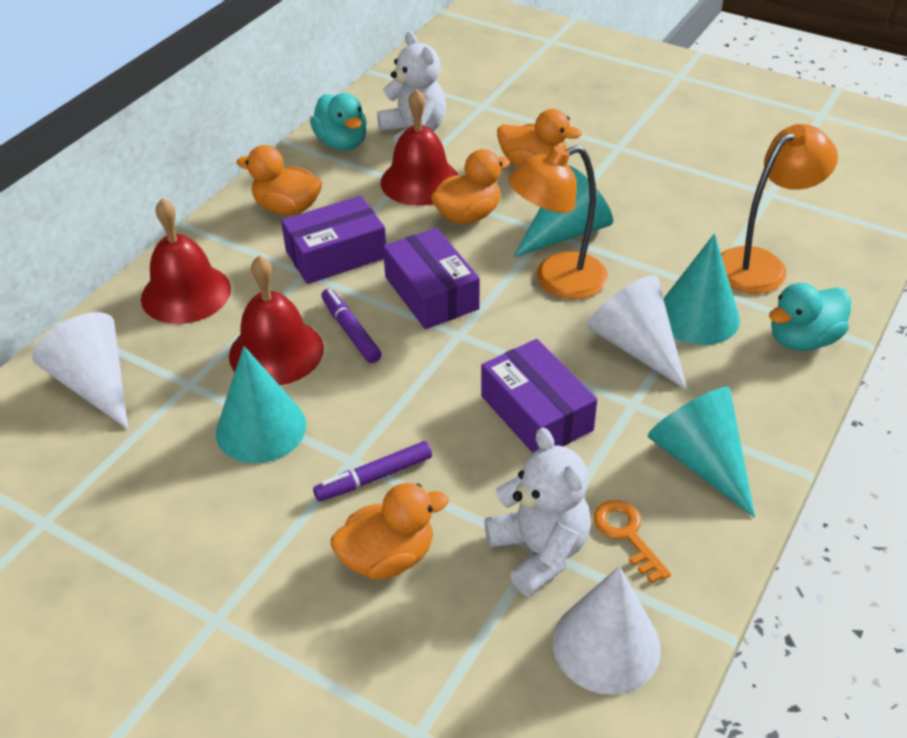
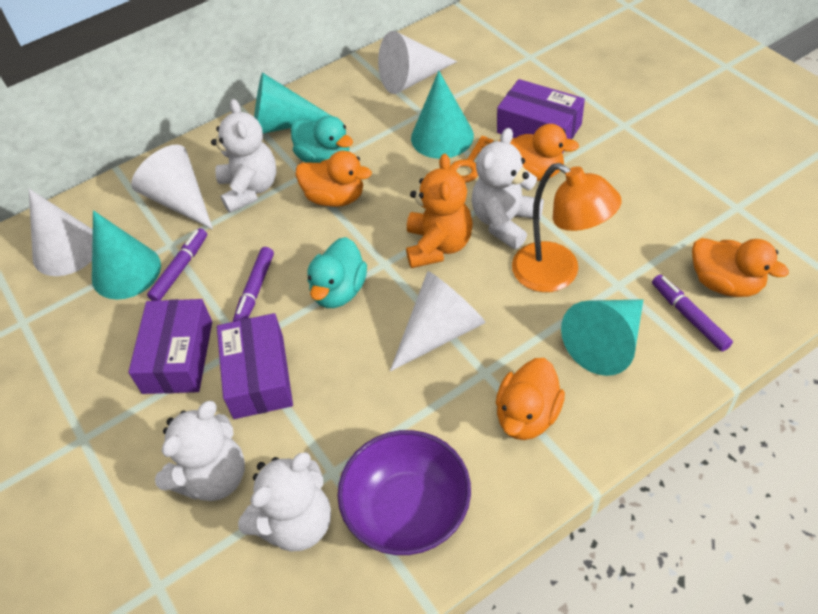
orange lamp: [508,145,608,299] [721,124,838,293] = 2 -> [512,163,622,292] = 1
orange teddy bear: none = 0 -> [406,154,473,268] = 1
purple bowl: none = 0 -> [337,430,471,555] = 1
purple marker: [313,441,432,501] [321,289,382,363] = 2 -> [147,228,207,301] [233,247,274,322] [652,275,733,352] = 3
red bell: [141,198,231,324] [229,256,324,385] [381,89,458,206] = 3 -> none = 0
white cone: [32,312,128,429] [553,566,661,695] [587,275,687,390] = 3 -> [29,189,93,276] [131,145,213,230] [378,31,457,94] [390,271,486,371] = 4
white teddy bear: [377,31,446,146] [484,428,591,597] = 2 -> [155,401,245,501] [211,99,276,213] [238,452,331,551] [471,128,544,249] = 4

